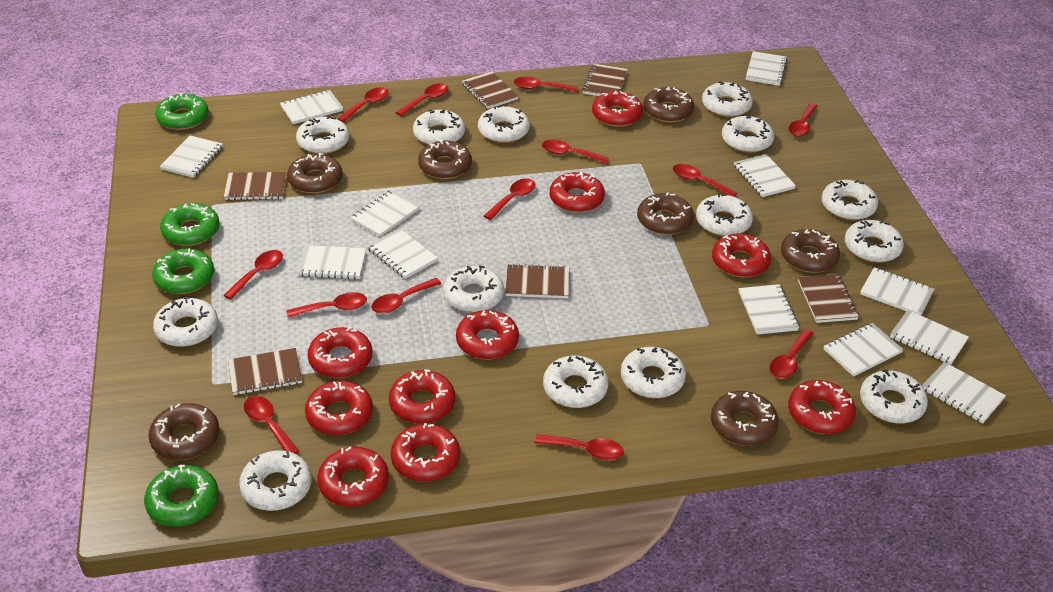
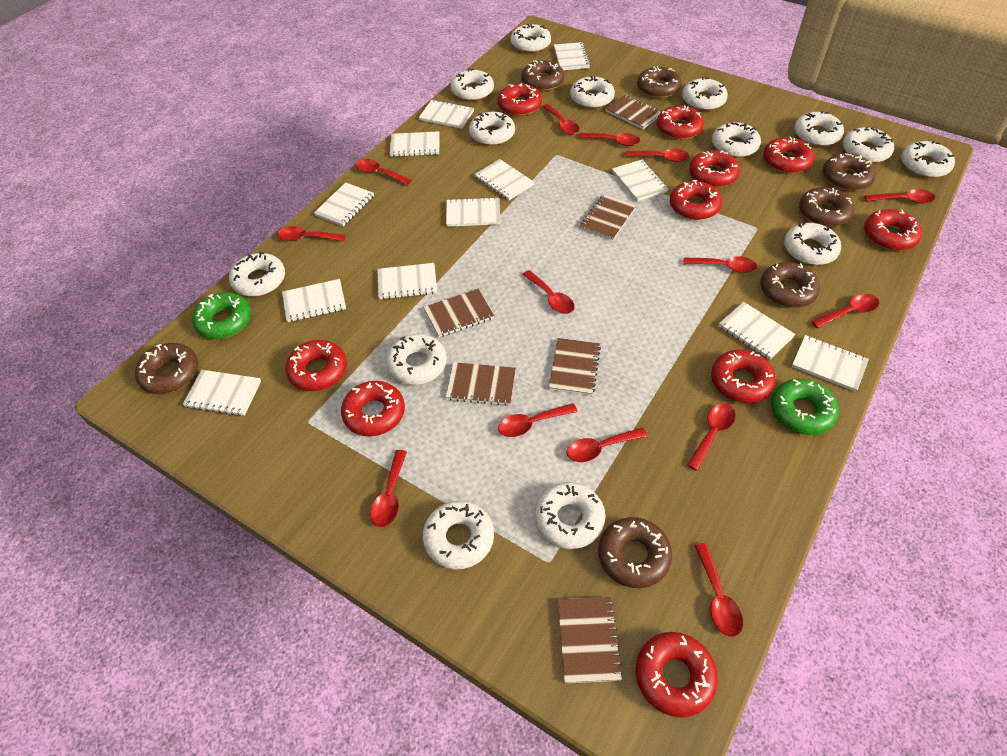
green donut: [144,465,219,527] [152,248,214,294] [155,93,209,130] [160,203,220,246] = 4 -> [192,292,251,339] [771,379,839,435] = 2
red spoon: [223,250,283,300] [244,396,299,454] [286,292,367,318] [337,87,388,122] [371,278,441,314] [396,83,449,116] [484,179,535,220] [514,77,578,92] [535,434,623,460] [542,140,609,164] [673,164,737,197] [770,329,814,378] [788,103,817,137] = 13 -> [277,226,346,242] [356,159,412,185] [370,450,407,527] [498,403,578,437] [522,270,575,314] [543,104,579,135] [566,428,647,462] [579,133,640,146] [626,149,689,162] [683,256,757,273] [687,403,736,471] [695,543,743,637] [811,294,879,328] [864,189,935,203] = 14

